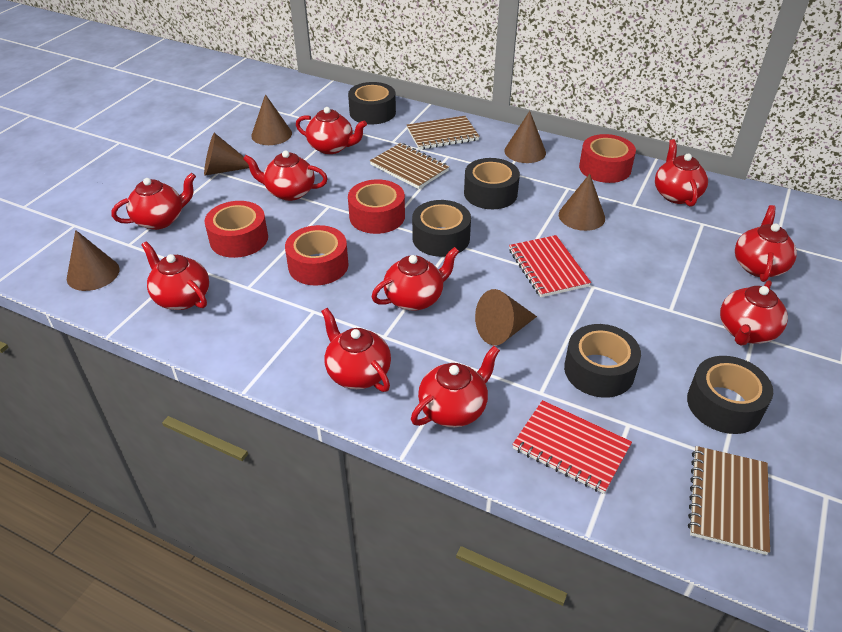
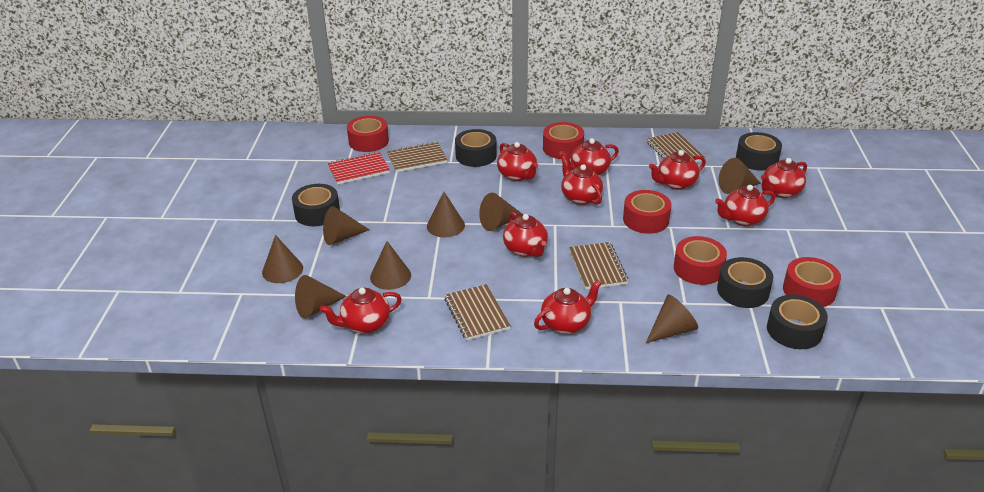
brown cone: [67,230,120,291] [204,133,249,176] [251,94,292,145] [475,289,537,345] [504,111,546,163] [559,174,605,231] = 6 -> [262,235,303,283] [295,275,347,319] [323,206,370,245] [370,241,411,290] [427,192,465,237] [479,193,523,231] [646,294,698,343] [719,158,761,194] = 8
brown notebook: [370,143,449,189] [407,116,480,150] [688,446,770,555] = 3 -> [387,141,448,172] [444,284,511,340] [569,242,628,289] [647,132,705,162] = 4
red notebook: [509,235,591,297] [512,400,632,494] = 2 -> [328,152,390,185] = 1
red tape: [204,201,268,258] [285,225,349,286] [348,179,405,234] [579,134,636,183] = 4 -> [347,116,389,152] [543,122,584,159] [623,190,671,234] [674,236,727,285] [783,257,841,307] = 5
red teapot: [112,173,196,230] [141,241,209,310] [243,150,328,201] [296,107,367,154] [321,308,391,392] [372,247,459,311] [411,346,500,427] [655,139,708,207] [720,280,788,346] [735,205,797,282] = 10 -> [320,288,402,334] [497,142,538,181] [503,212,548,257] [534,279,602,334] [559,138,619,175] [561,155,603,205] [649,150,706,190] [715,185,775,226] [761,158,807,198] = 9

